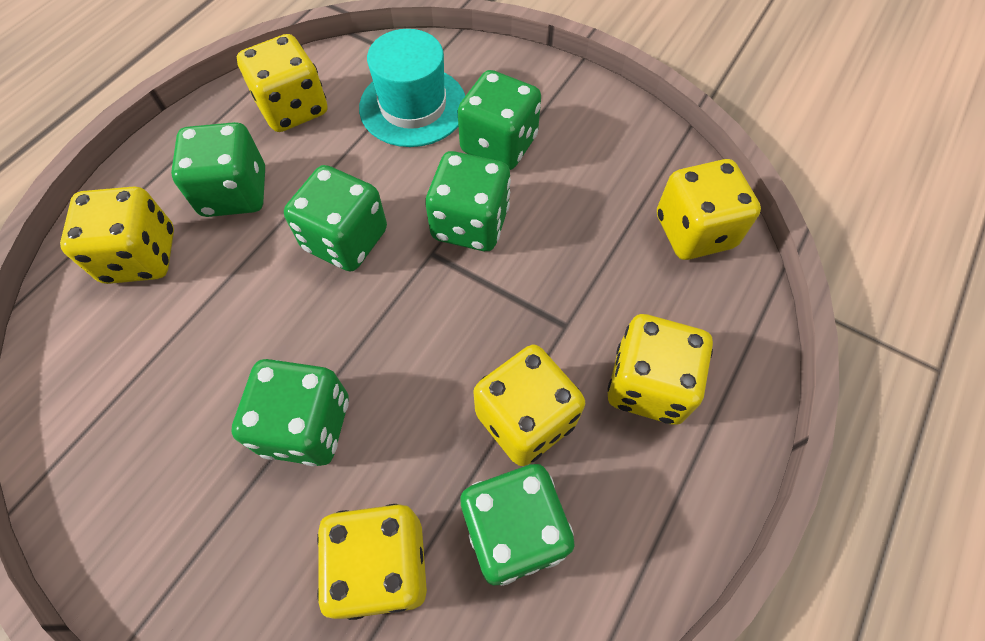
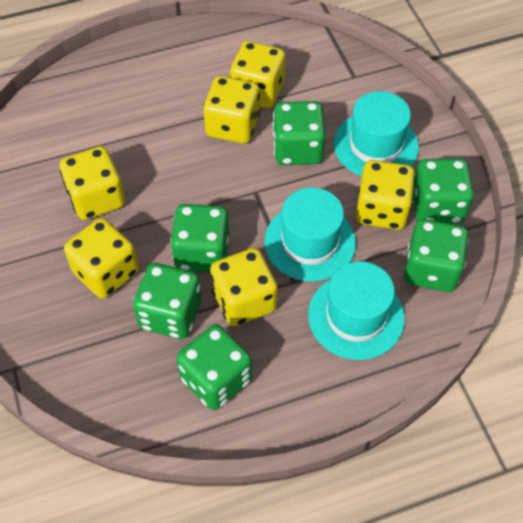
turquoise hat: [359,29,465,147] = 1 -> [264,188,356,282] [308,261,405,360] [334,91,419,176] = 3

